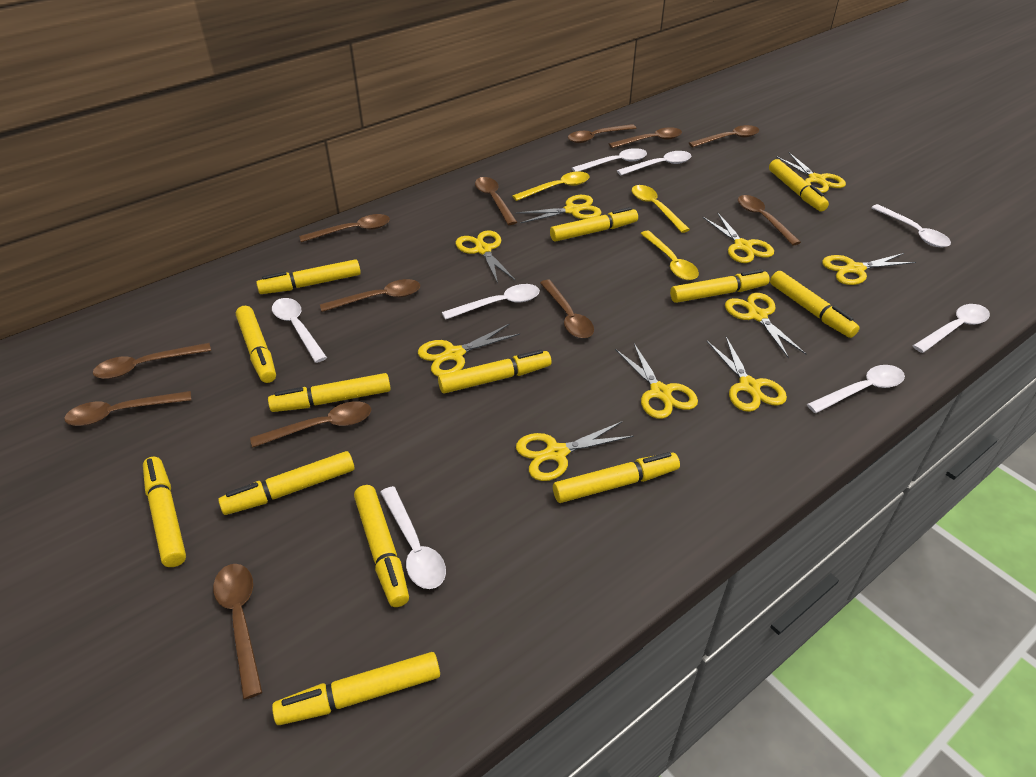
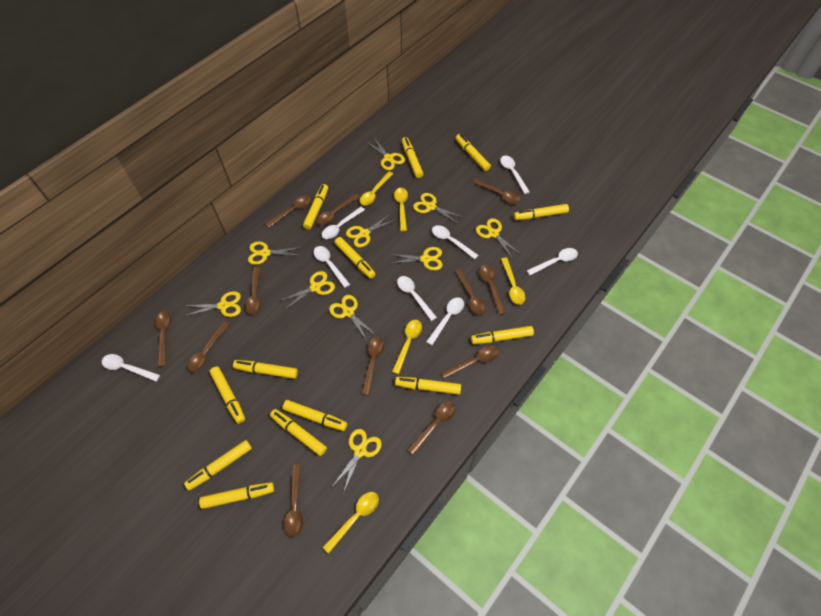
yellow spoon: [512,171,590,201] [632,185,690,233] [640,231,699,280] = 3 -> [323,492,379,554] [360,171,393,206] [392,320,422,374] [394,188,408,231] [501,257,526,305] = 5

